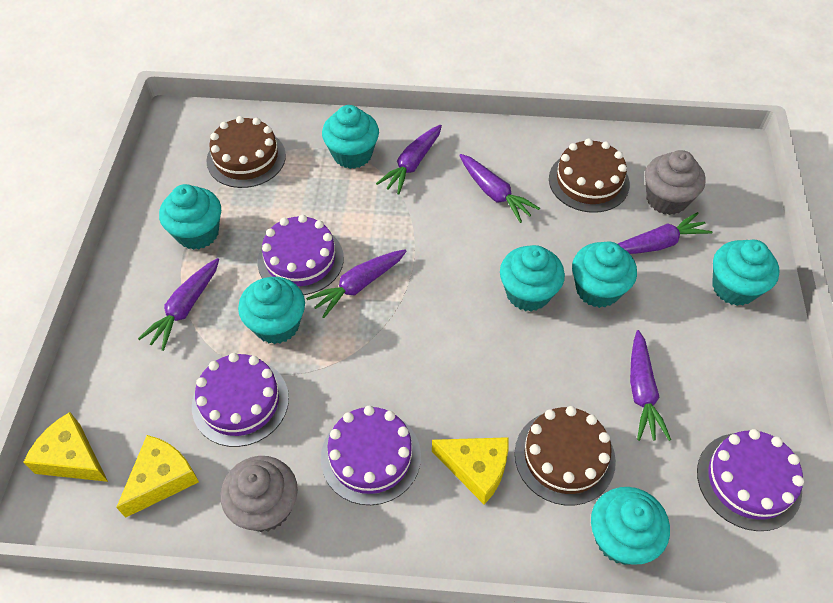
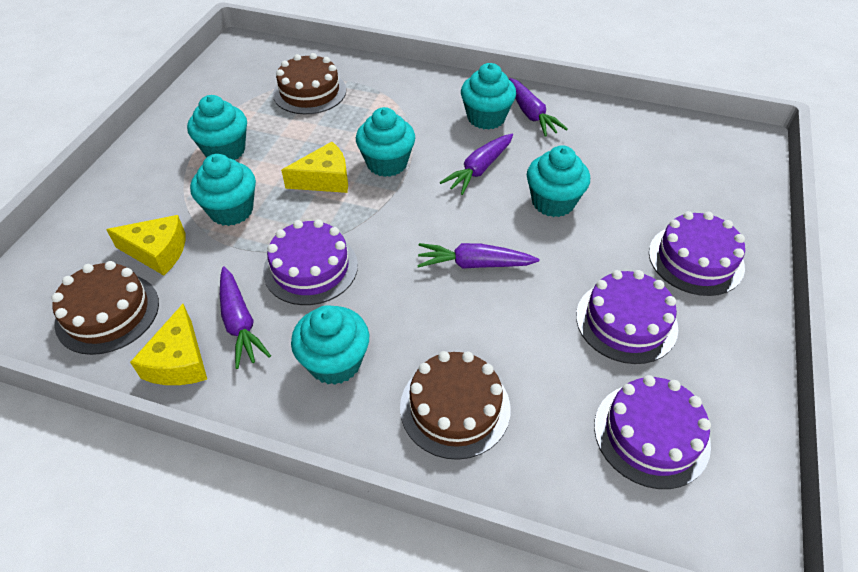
grey cupcake: [221,456,298,532] [645,150,706,215] = 2 -> none = 0
purple carrot: [138,258,219,351] [306,249,407,318] [376,125,442,195] [459,154,540,223] [618,212,712,254] [630,330,671,441] = 6 -> [220,266,271,369] [417,243,539,269] [440,134,513,195] [509,78,568,137] = 4
turquoise cupcake: [159,184,221,250] [238,277,305,344] [322,105,379,169] [500,245,565,311] [572,242,637,308] [591,487,670,565] [712,239,780,306] = 7 -> [187,95,247,160] [190,154,256,226] [291,305,369,385] [356,107,415,177] [461,63,516,130] [527,145,590,217] = 6

